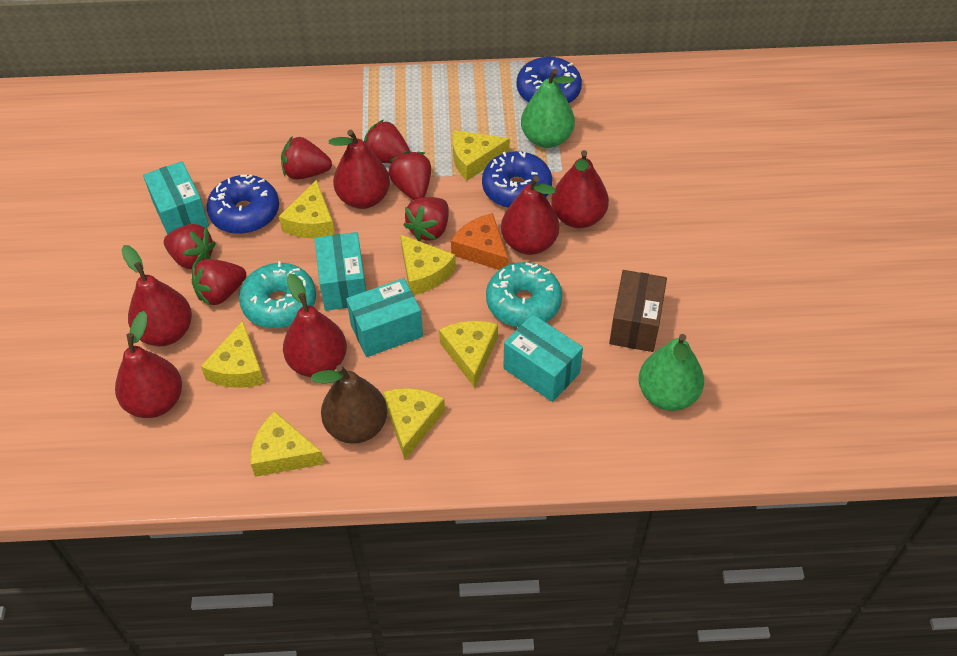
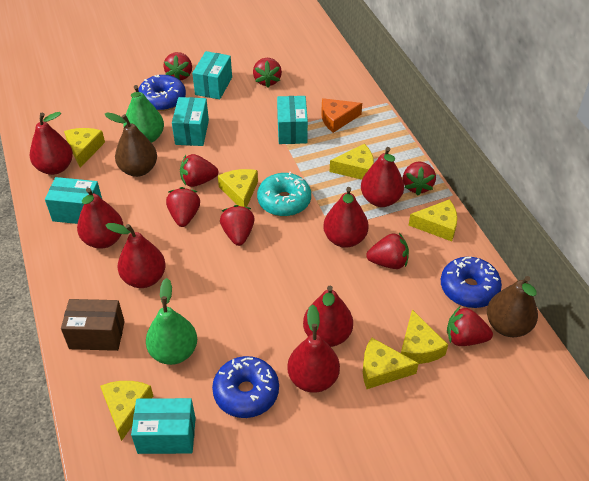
brown pear: [310,365,387,444] = 1 -> [105,112,157,177] [487,276,538,337] = 2
red pear: [115,311,182,418] [121,245,192,346] [283,273,347,377] [329,130,390,209] [501,176,559,255] [551,150,609,228] = 6 -> [30,112,73,175] [77,188,124,249] [105,223,166,288] [287,304,340,393] [303,286,353,347] [323,187,369,248] [361,147,404,207] = 7
red strawberry: [164,224,216,269] [192,259,246,306] [281,136,332,180] [364,120,410,163] [389,151,431,200] [404,197,449,241] = 6 -> [163,52,192,80] [166,187,200,227] [180,154,218,187] [220,205,255,246] [253,58,282,87] [366,233,409,269] [403,161,436,195] [447,307,493,346] = 8
turquoise box: [143,161,209,235] [315,232,366,311] [346,278,423,357] [504,314,583,402] = 4 -> [45,177,102,224] [131,398,196,454] [172,97,209,146] [192,51,232,99] [277,96,308,144] = 5
turquoise donut: [239,261,316,328] [486,262,562,327] = 2 -> [257,172,311,216] = 1

